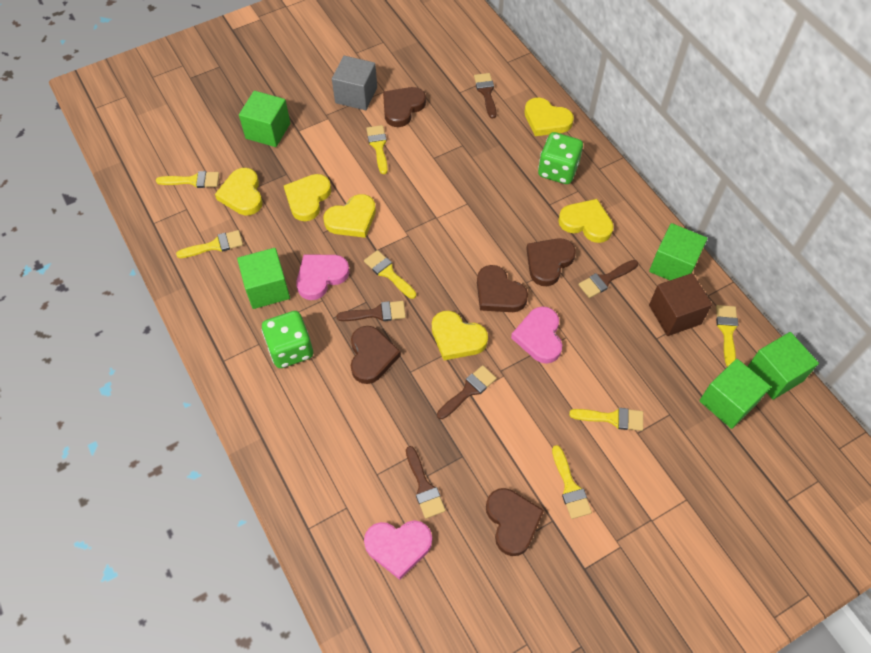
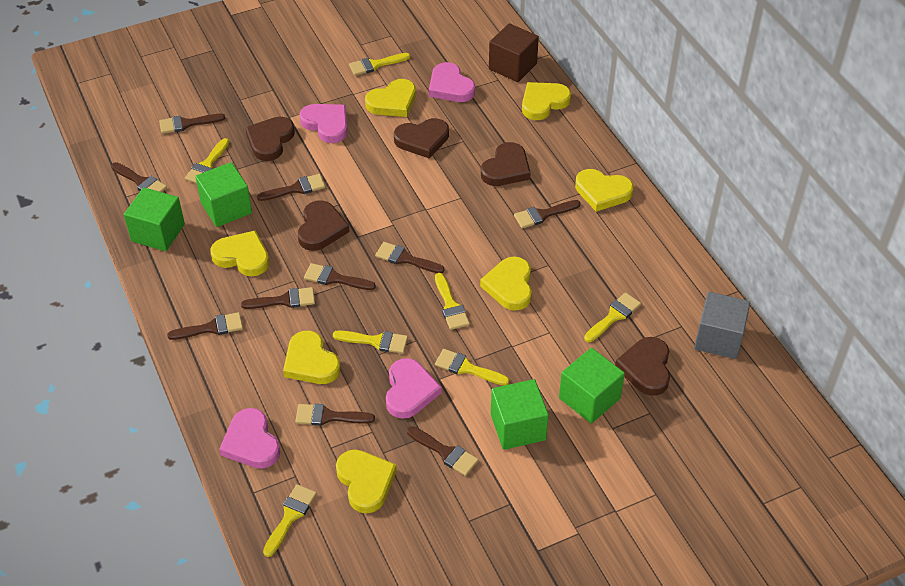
brown brush: [336,301,406,321] [406,446,445,519] [437,365,497,419] [474,73,497,119] [578,260,638,298] = 5 -> [111,162,167,192] [159,114,225,134] [167,312,243,340] [241,287,315,309] [257,174,325,201] [295,404,375,426] [304,263,376,290] [375,242,445,273] [407,426,479,476] [514,200,581,228] = 10
green cube: [237,248,290,309] [239,91,290,147] [649,223,707,280] [699,359,771,429] [747,332,819,400] = 5 -> [124,187,185,251] [195,162,252,227] [491,379,549,450] [559,348,625,424] = 4
green dice: [262,311,313,368] [538,132,583,184] = 2 -> none = 0
pink heart: [296,255,349,300] [364,520,432,580] [511,306,562,364] = 3 -> [219,408,280,469] [299,104,348,143] [386,358,442,419] [429,62,475,102] = 4
yellow heart: [215,168,263,215] [284,174,331,221] [323,194,376,238] [432,311,488,360] [524,98,574,136] [558,199,614,243] = 6 -> [210,230,269,276] [283,331,340,384] [336,450,397,513] [365,79,416,117] [480,257,532,311] [522,82,571,120] [575,169,633,212] = 7

